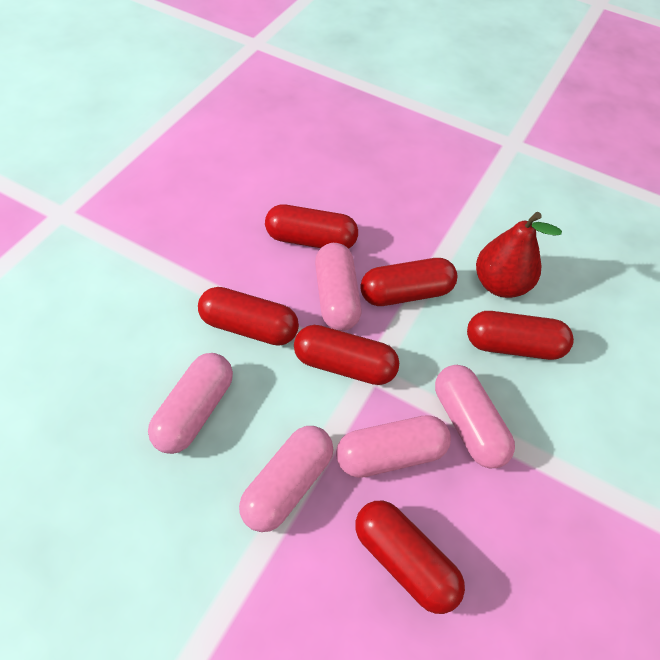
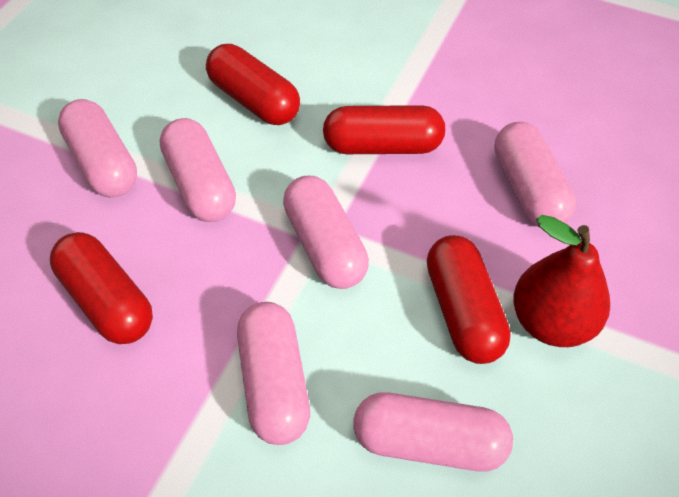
pink capsule: [148,353,233,454] [239,426,333,532] [315,243,361,331] [336,415,451,478] [435,365,515,468] = 5 -> [58,99,137,197] [160,118,236,222] [237,302,310,445] [283,176,369,289] [353,392,513,472] [494,122,576,227] = 6
red capsule: [198,287,299,346] [265,205,358,249] [294,325,399,385] [355,501,465,614] [360,258,457,306] [467,311,574,360] = 6 -> [50,232,153,344] [206,44,300,125] [323,105,445,154] [427,235,511,364] = 4

